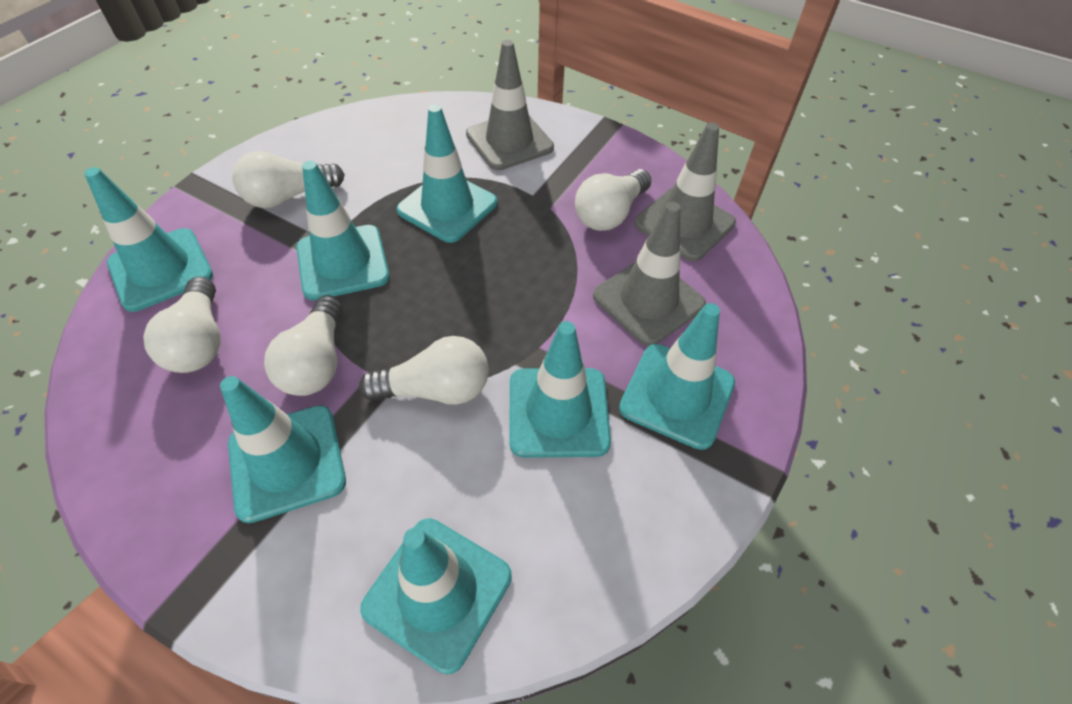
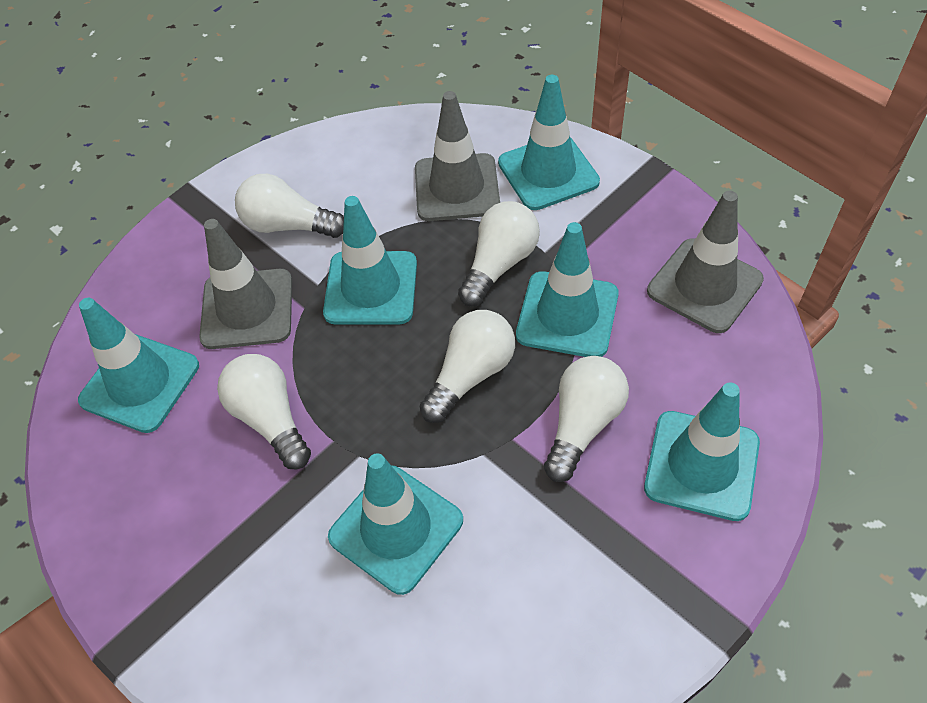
turquoise traffic cone: [84,167,213,312] [220,376,346,523] [296,161,390,300] [360,518,512,674] [397,104,497,243] [509,321,611,458] [619,303,735,450] = 7 -> [78,298,199,433] [323,196,417,324] [328,454,463,595] [498,75,600,210] [516,222,619,357] [644,382,760,521] = 6

